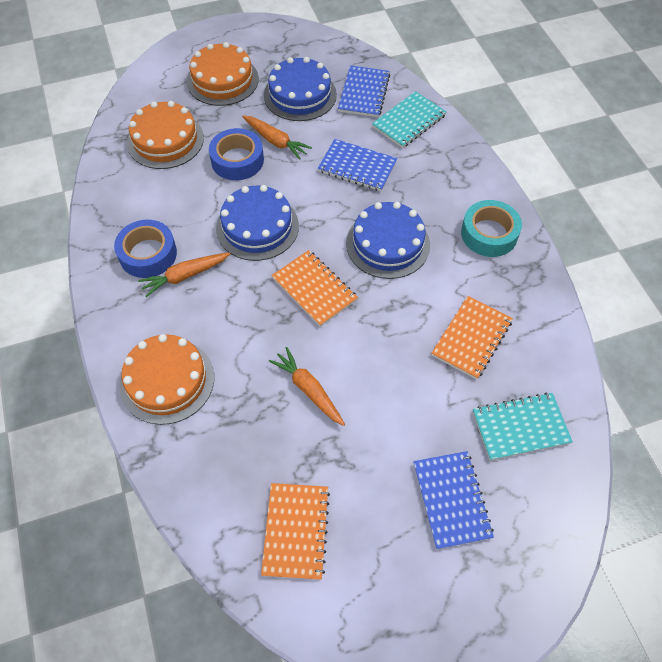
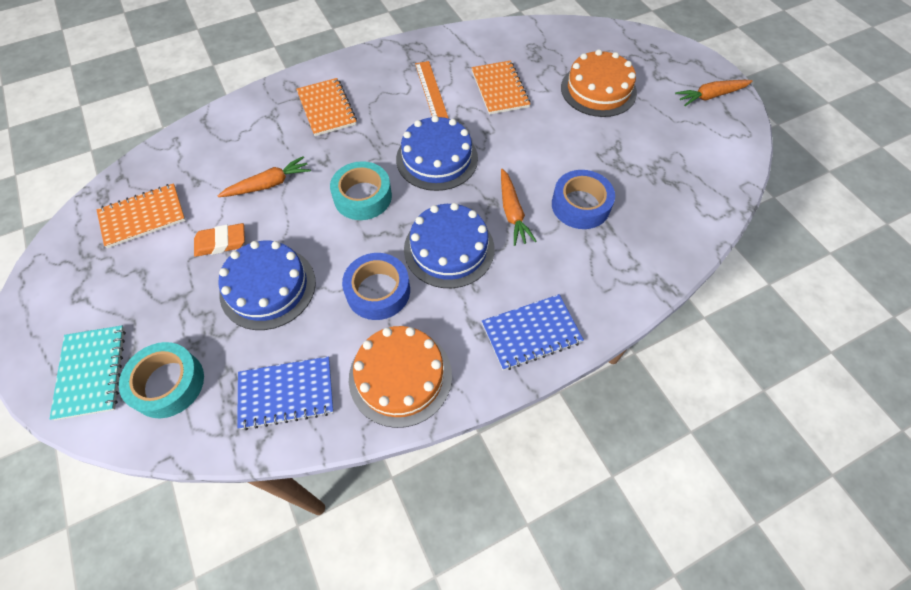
blue notebook: [318,139,397,191] [338,65,390,117] [413,451,494,550] = 3 -> [237,356,334,430] [482,294,584,370] = 2
orange cake: [119,334,214,425] [127,101,204,169] [186,42,259,106] = 3 -> [349,326,452,428] [561,49,637,117] = 2
orange eraser: none = 0 -> [194,223,245,257] = 1
orange ruler: none = 0 -> [415,61,449,119] = 1
turquoise notebook: [372,91,447,148] [473,393,573,461] = 2 -> [50,326,126,420] = 1
turquoise tape: [461,200,522,257] = 1 -> [119,342,204,418] [330,161,392,220] = 2

